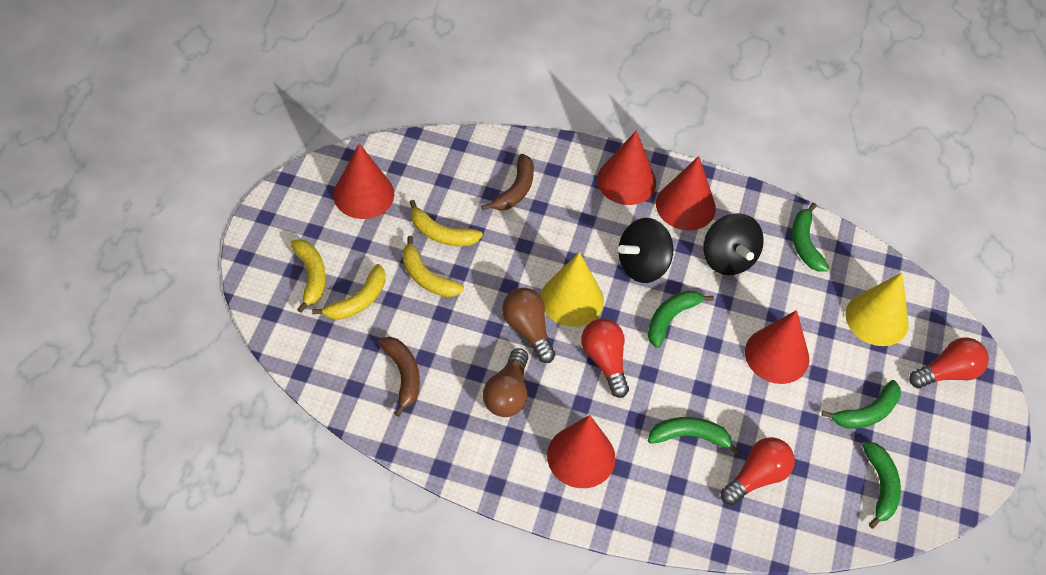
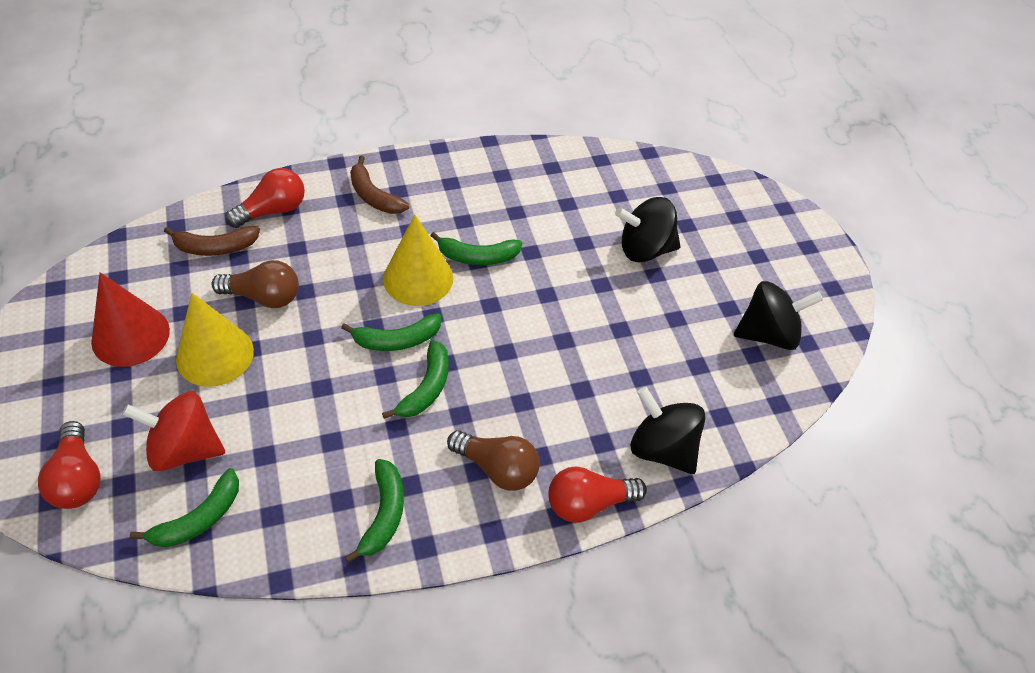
black spinning top: [618,218,673,283] [703,213,764,275] = 2 -> [615,197,681,262] [631,387,705,474] [734,281,823,350] = 3
red cone: [333,143,394,219] [547,415,616,488] [597,130,656,205] [656,156,716,231] [745,310,809,384] = 5 -> [91,272,170,367] = 1
red spinning top: none = 0 -> [122,392,225,471] = 1
yellow banana: [290,239,326,313] [312,264,386,320] [402,236,464,297] [409,200,483,246] = 4 -> none = 0

